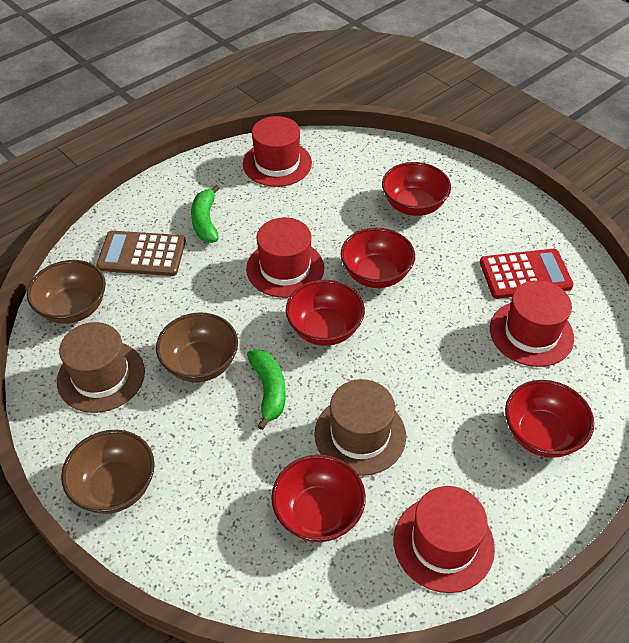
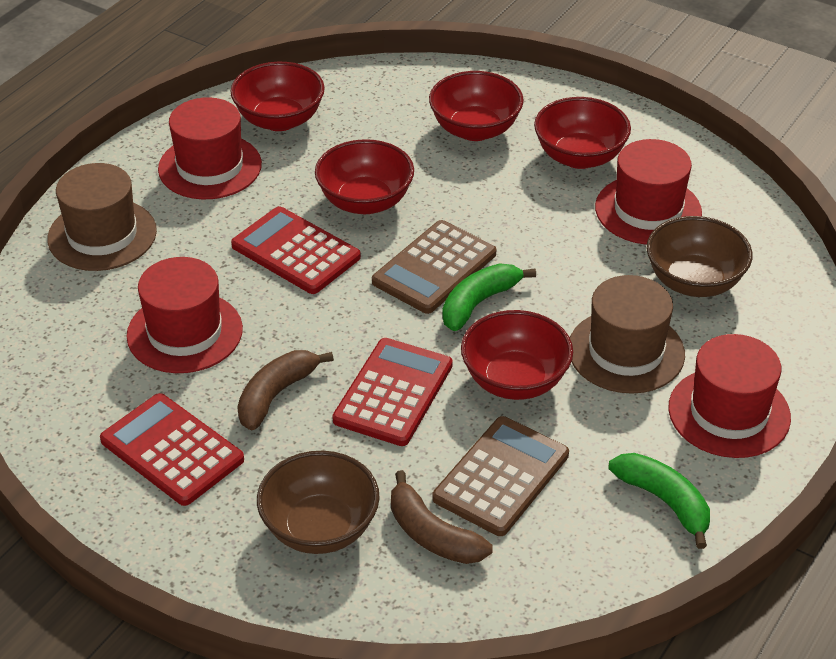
brown banana: none = 0 -> [237,350,334,431] [391,470,493,564] = 2
brown bowl: [27,260,106,324] [61,430,155,514] [156,312,238,382] = 3 -> [257,451,380,554] [646,216,753,297] = 2
brown calculator: [96,231,186,276] = 1 -> [372,220,497,314] [433,416,569,536] = 2
red calculator: [480,249,574,299] = 1 -> [100,393,244,506] [231,206,361,294] [332,338,453,446] = 3

